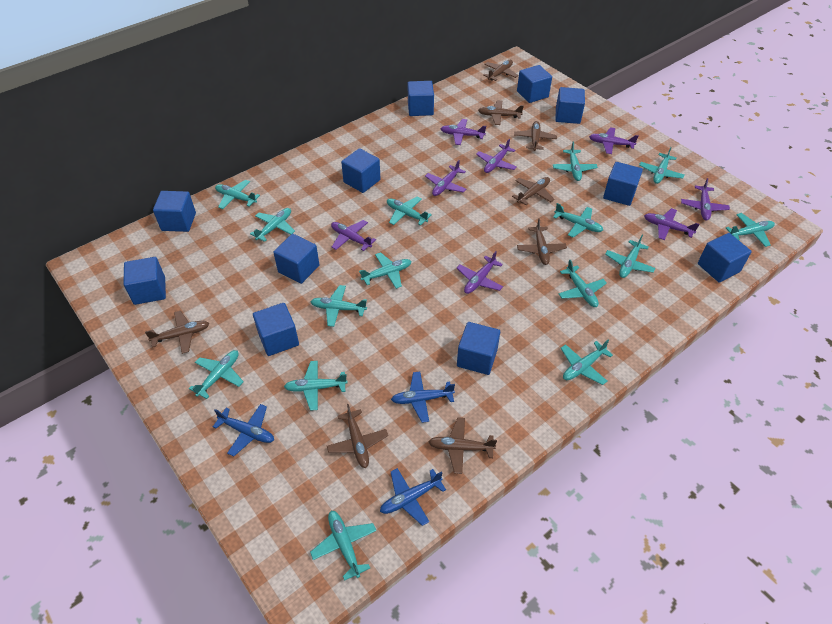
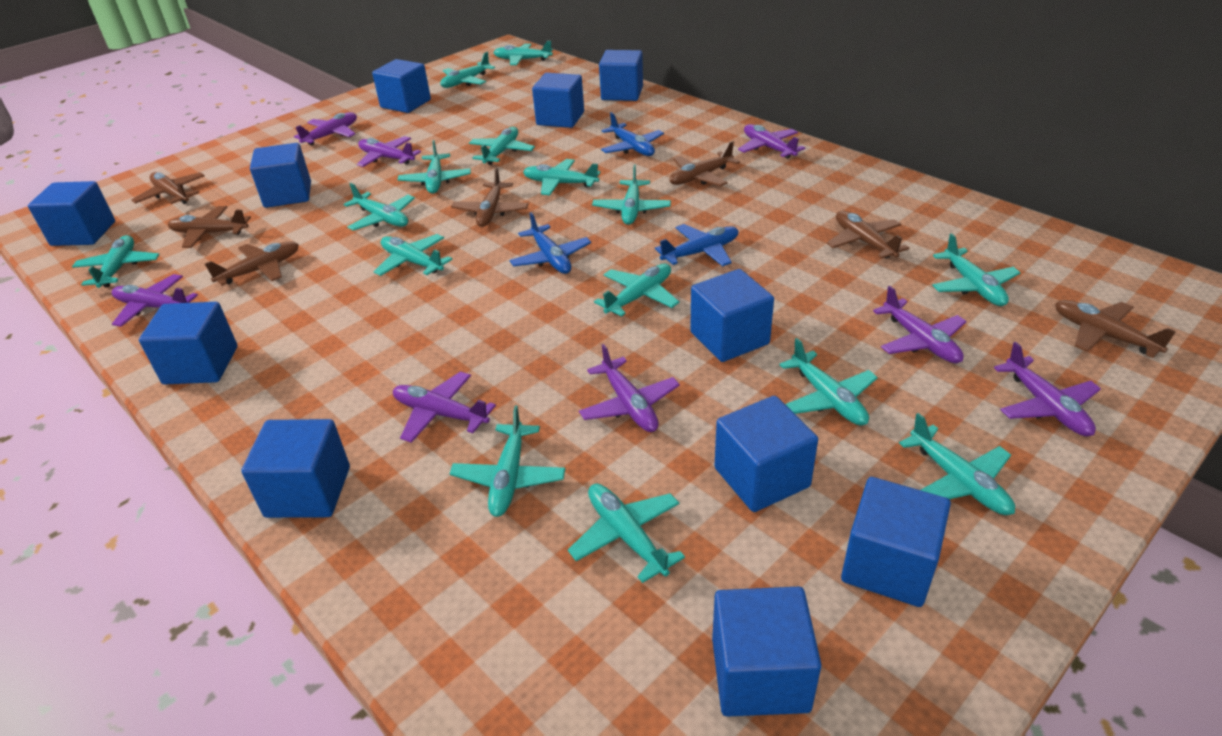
brown plane: [145,311,209,354] [327,404,388,468] [429,417,497,474] [478,100,524,125] [483,60,518,81] [512,177,555,205] [514,121,557,151] [517,218,567,265] = 8 -> [131,172,205,204] [168,206,251,248] [205,241,299,286] [451,167,529,227] [669,141,740,186] [826,211,909,259] [1055,300,1176,358] = 7

